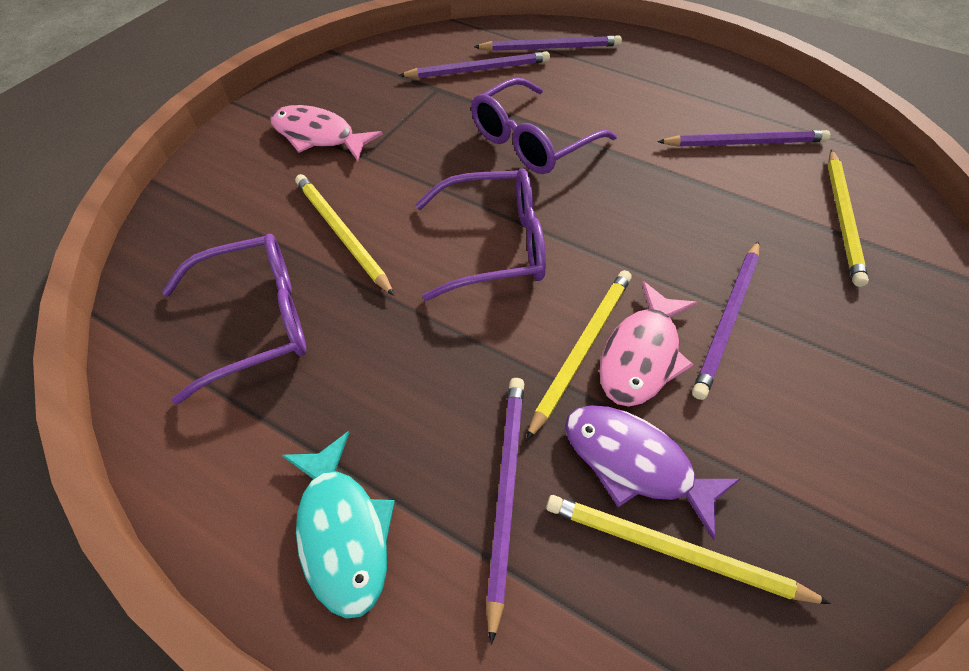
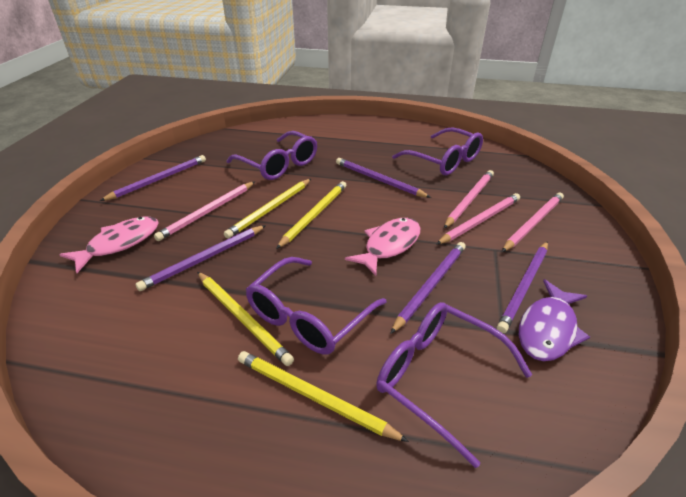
pink pencil: none = 0 -> [154,182,255,241] [436,193,520,245] [444,170,494,228] [502,193,564,252] = 4
purple glasses: [162,234,306,405] [415,168,546,301] [471,78,617,174] = 3 -> [227,131,317,180] [246,257,387,355] [376,302,532,468] [392,127,483,175] = 4
turquoise fish: [282,431,395,619] = 1 -> none = 0

